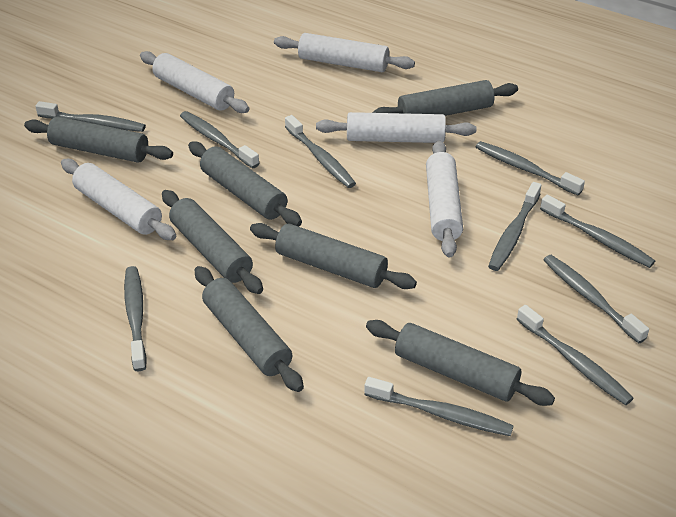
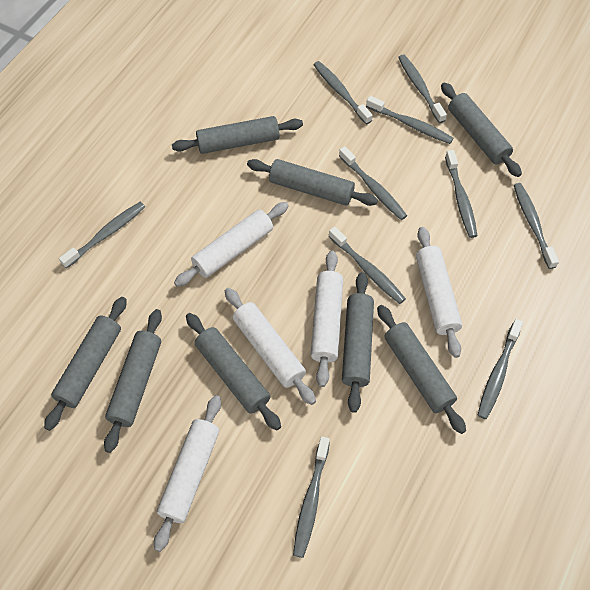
grey rolling pin: [24,116,173,162] [162,190,263,294] [188,142,302,227] [195,266,304,392] [250,223,417,289] [366,320,555,406] [372,80,518,116] = 7 -> [44,297,127,431] [104,309,162,453] [172,116,303,154] [186,313,281,431] [247,159,378,206] [342,272,374,413] [377,305,466,434] [441,82,522,177] = 8

